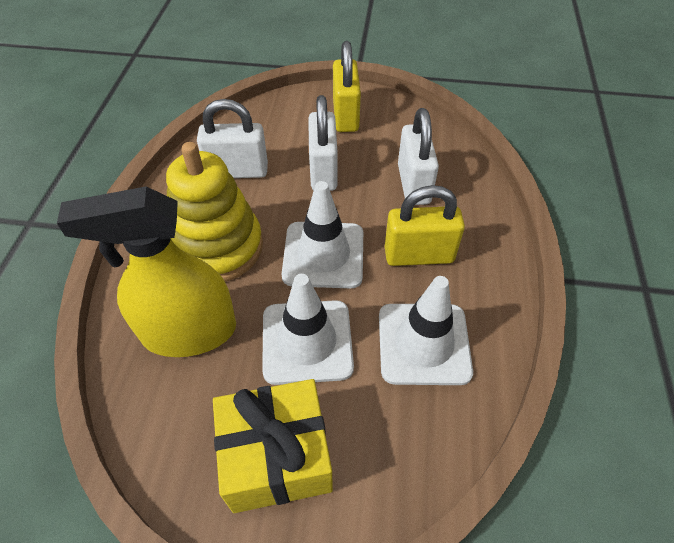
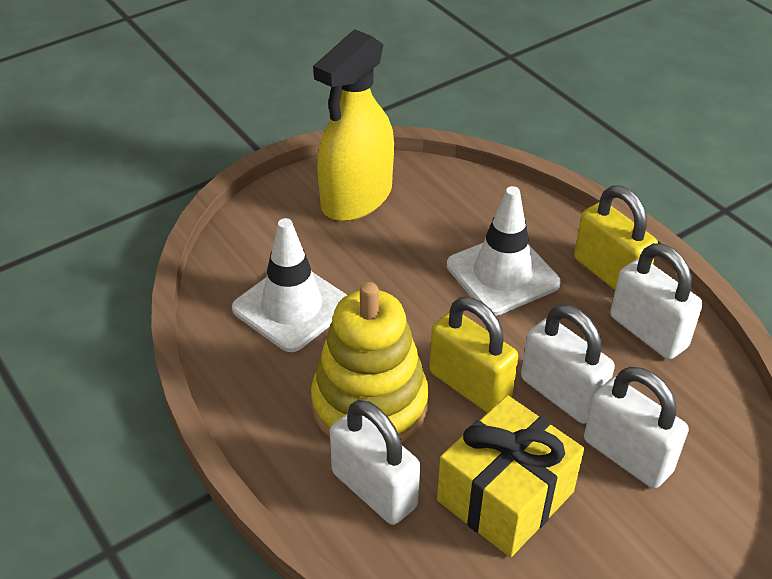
white padlock: [197,99,268,178] [308,95,338,191] [398,108,439,205] = 3 -> [330,400,420,525] [521,305,615,424] [584,367,689,489] [610,243,703,360] = 4
white traffic cone: [262,274,354,385] [282,181,363,288] [379,276,473,385] = 3 -> [232,218,347,352] [447,186,561,316] = 2

